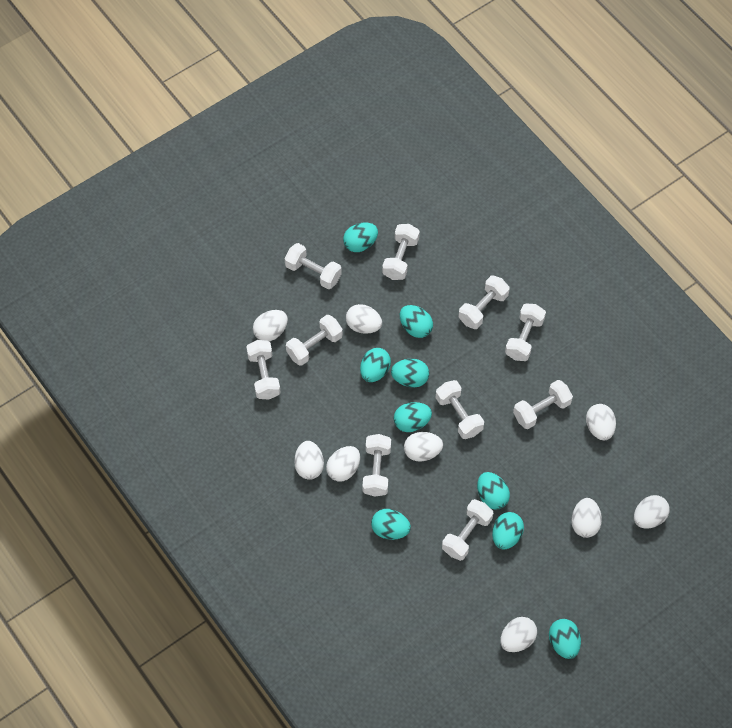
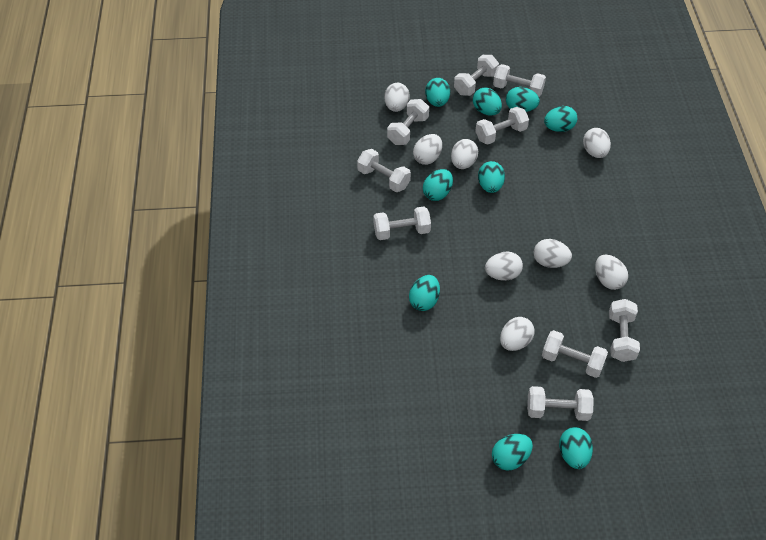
white dumbbell: [246,340,281,399] [285,243,342,289] [286,315,343,366] [362,434,391,497] [382,224,420,280] [436,380,484,439] [442,499,493,561] [459,276,510,329] [505,304,546,361] [513,380,573,429] = 10 -> [357,149,411,192] [373,207,431,240] [387,99,429,145] [454,55,499,96] [475,107,529,145] [493,64,546,97] [527,386,594,421] [542,330,608,378] [609,299,640,362] = 9
white egg: [253,310,288,341] [294,441,324,480] [326,446,360,482] [346,304,382,334] [404,432,443,462] [500,617,537,652] [571,498,602,538] [586,404,616,440] [634,495,670,529] = 9 -> [384,83,410,112] [413,134,442,165] [451,139,478,169] [485,252,523,281] [500,317,535,351] [533,239,572,268] [583,128,611,158] [595,254,628,290] = 8

